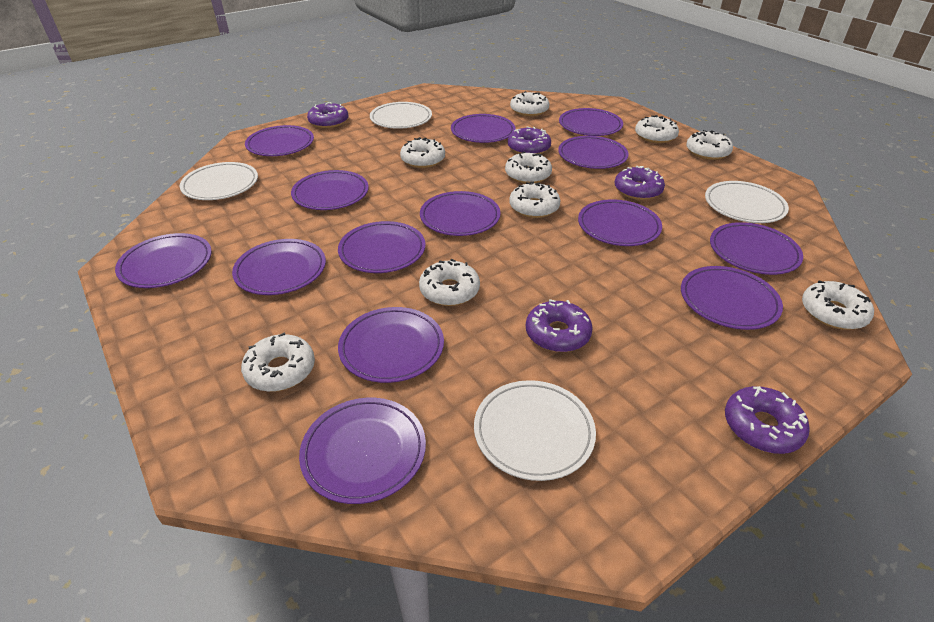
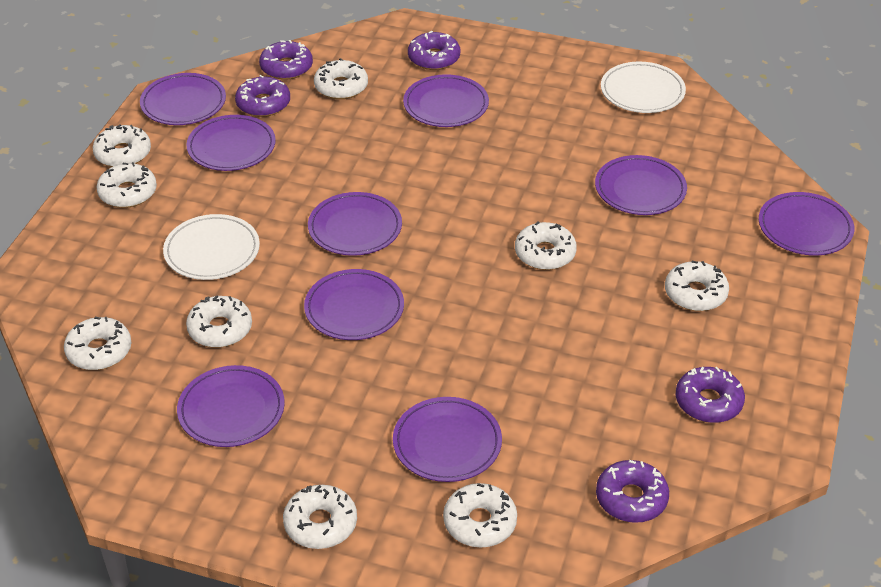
purple plate: [115,233,212,288] [232,239,326,295] [245,125,314,156] [291,170,369,210] [299,398,426,504] [338,221,426,273] [338,307,444,383] [420,191,501,236] [451,114,515,143] [558,136,629,169] [559,108,623,136] [578,199,662,246] [681,266,783,330] [710,222,803,275] = 14 -> [140,73,226,125] [177,365,285,447] [186,115,276,171] [304,269,404,340] [308,192,402,256] [393,397,502,482] [403,74,489,127] [595,155,687,215] [759,192,855,256] = 9
white plate: [180,162,258,200] [370,102,432,129] [474,380,596,481] [705,181,789,223] = 4 -> [163,214,260,280] [601,62,686,113] = 2

